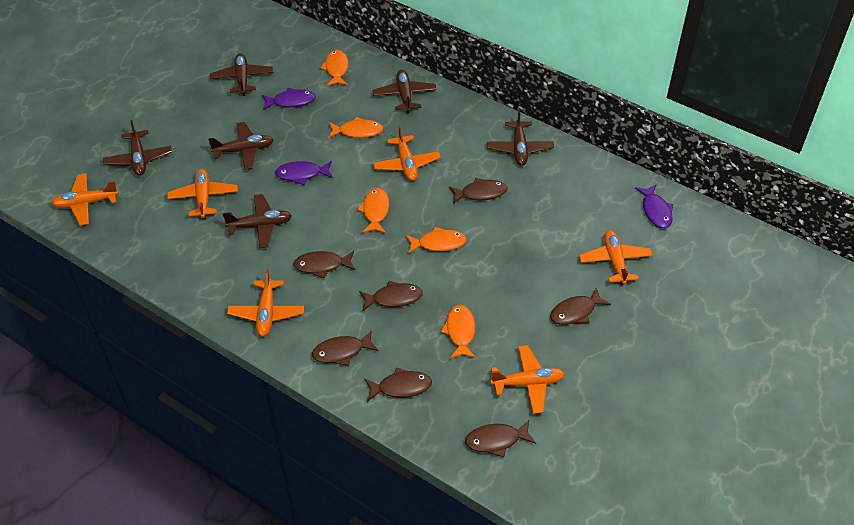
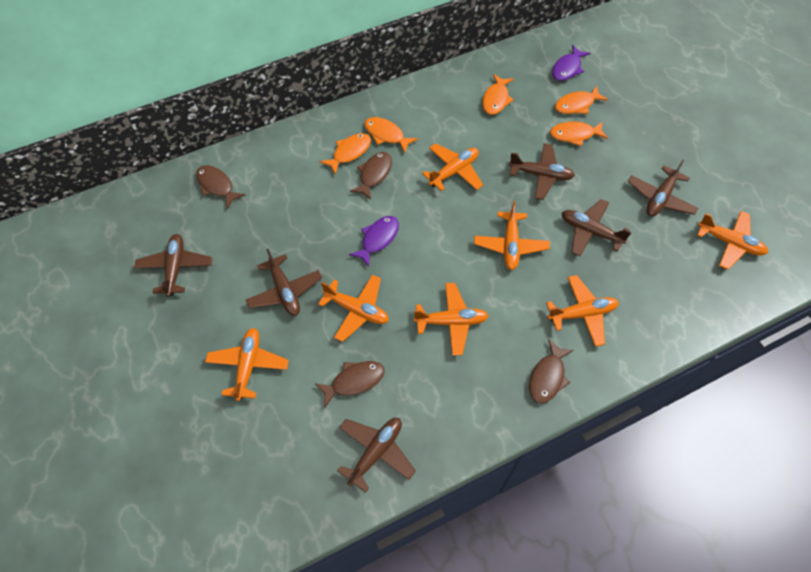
brown fish: [293,251,355,278] [312,330,379,366] [359,281,423,311] [364,367,432,402] [449,178,508,204] [465,420,536,457] [550,287,611,325] = 7 -> [196,165,246,208] [315,361,385,407] [350,152,392,200] [529,339,574,404] = 4
orange plane: [51,173,119,226] [167,169,238,219] [227,268,304,337] [373,125,441,181] [490,345,565,414] [579,230,653,285] = 6 -> [205,328,289,401] [318,275,389,342] [414,283,489,356] [422,143,483,191] [474,201,550,270] [546,275,619,347] [697,211,768,270] = 7
purple fish: [262,88,316,110] [275,161,333,185] [635,184,673,228] = 3 -> [349,216,399,267] [552,45,591,81] = 2

